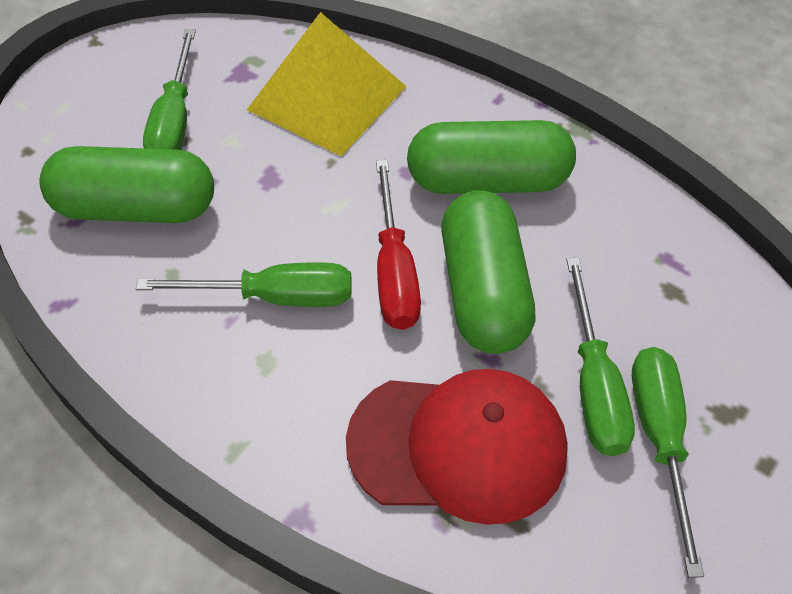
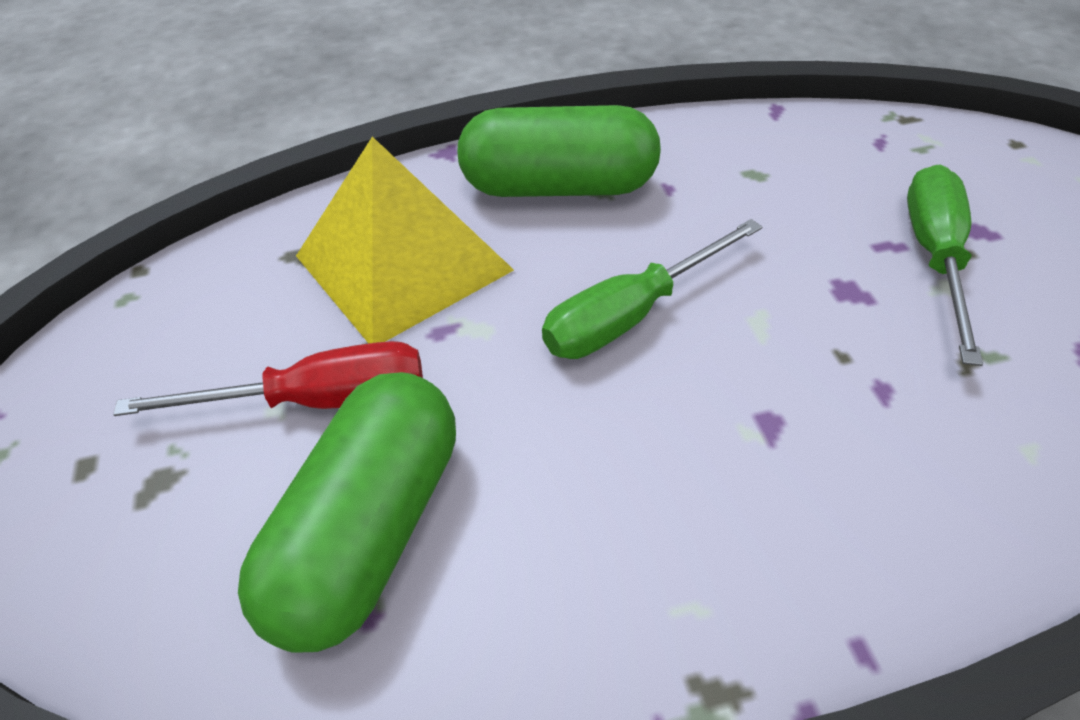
green capsule: [39,146,214,223] [407,120,576,194] [441,190,536,354] = 3 -> [238,372,456,653] [458,105,661,197] = 2
green screwdriver: [136,262,352,307] [143,29,196,150] [566,258,635,456] [632,347,704,578] = 4 -> [542,219,762,359] [907,165,983,366] = 2
red cap: [346,369,568,525] = 1 -> none = 0

